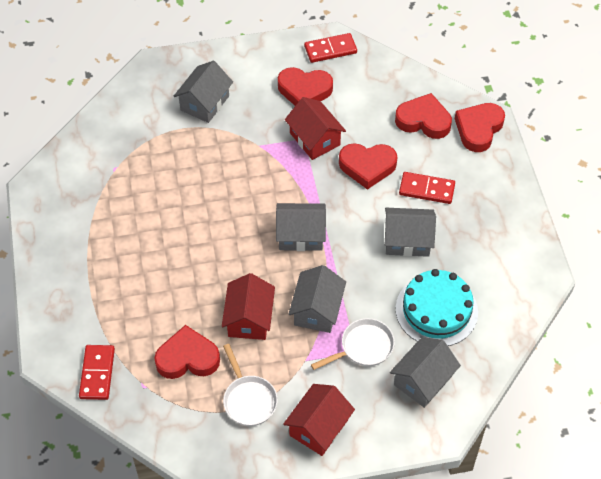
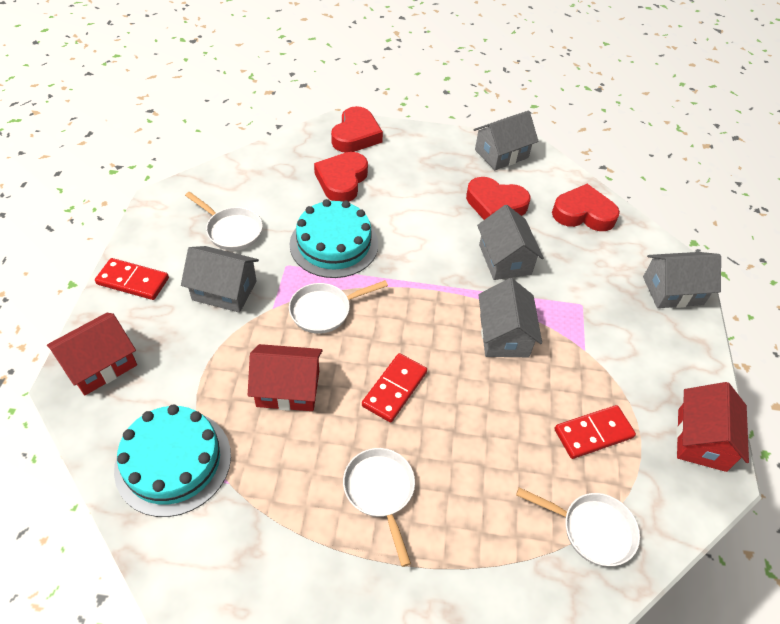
red heart: [154,325,220,379] [278,67,333,106] [339,143,397,190] [395,93,452,139] [455,103,505,152] = 5 -> [314,152,368,202] [331,106,383,152] [466,177,530,220] [552,184,620,231] = 4
turquoise cake: [396,269,478,346] = 1 -> [114,404,231,517] [290,199,378,278] = 2
white pan: [223,344,278,426] [311,318,395,370] = 2 -> [185,192,263,251] [289,280,388,334] [343,448,415,567] [516,487,640,566] = 4

